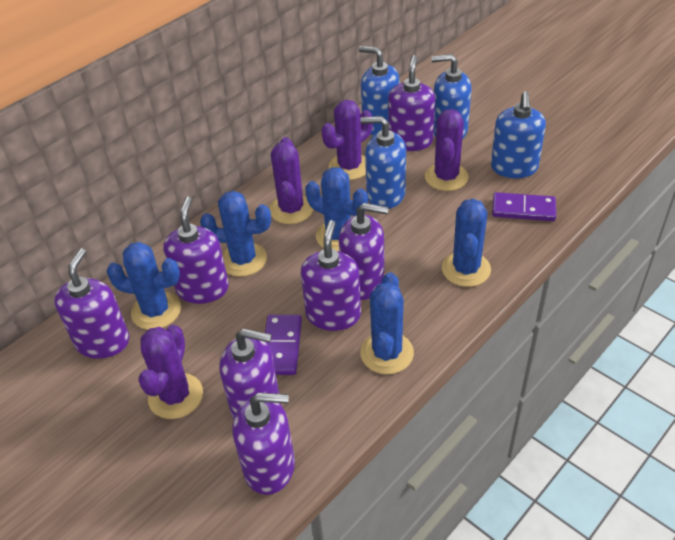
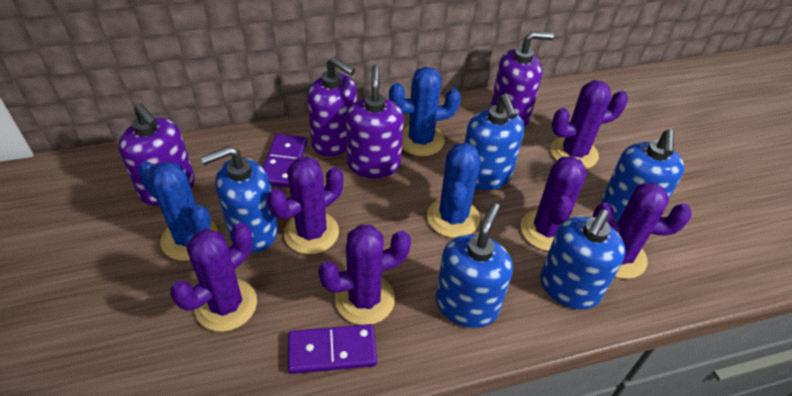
blue cactus: [107,242,181,330] [200,191,271,277] [305,167,368,251] [360,272,414,374] [442,199,491,287] = 5 -> [138,161,218,261] [389,67,461,156] [427,143,481,238] = 3
blue soap dispenser: [359,46,399,135] [360,116,406,209] [431,54,472,139] [491,91,546,178] = 4 -> [201,146,278,252] [436,203,513,328] [464,94,524,190] [540,209,626,310] [601,129,685,221] = 5
purple cactus: [139,325,203,419] [269,137,313,224] [321,100,373,180] [425,109,468,191] = 4 -> [170,223,257,332] [267,156,343,254] [318,225,411,325] [521,156,587,251] [551,80,628,169] [592,182,692,279] = 6
purple soap dispenser: [54,248,129,359] [163,197,229,304] [220,329,279,420] [233,393,295,495] [301,220,361,331] [339,203,389,300] [388,55,435,151] = 7 -> [118,103,195,206] [307,57,357,156] [346,65,404,178] [490,31,554,127] = 4

